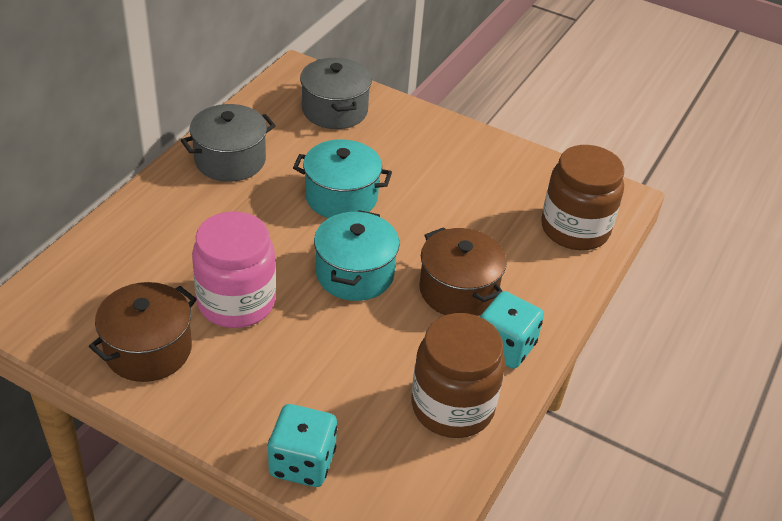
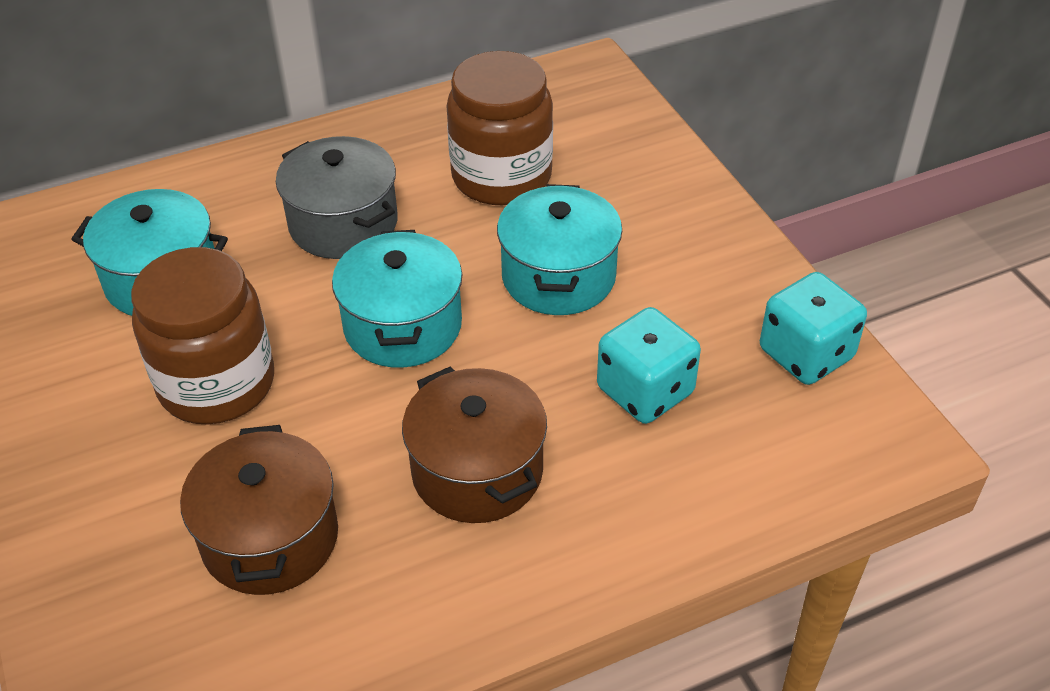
grey pot: [181,104,276,182] [300,58,372,129] = 2 -> [276,136,398,259] = 1
pink jar: [192,211,276,328] = 1 -> none = 0
turquoise pot: [293,139,392,218] [314,210,400,301] = 2 -> [71,189,228,316] [332,230,462,368] [497,184,622,315] = 3

